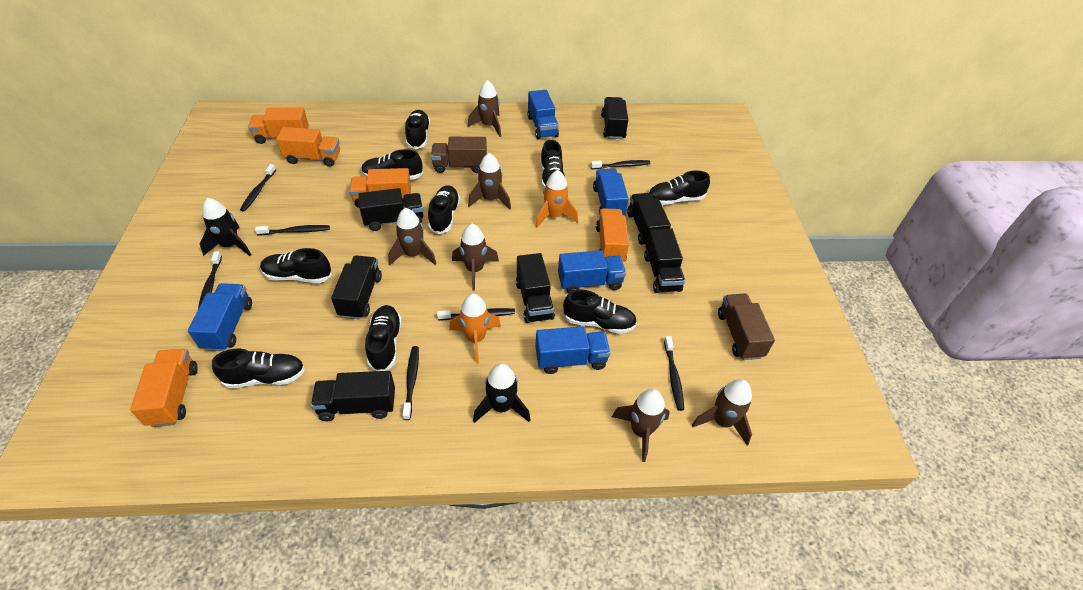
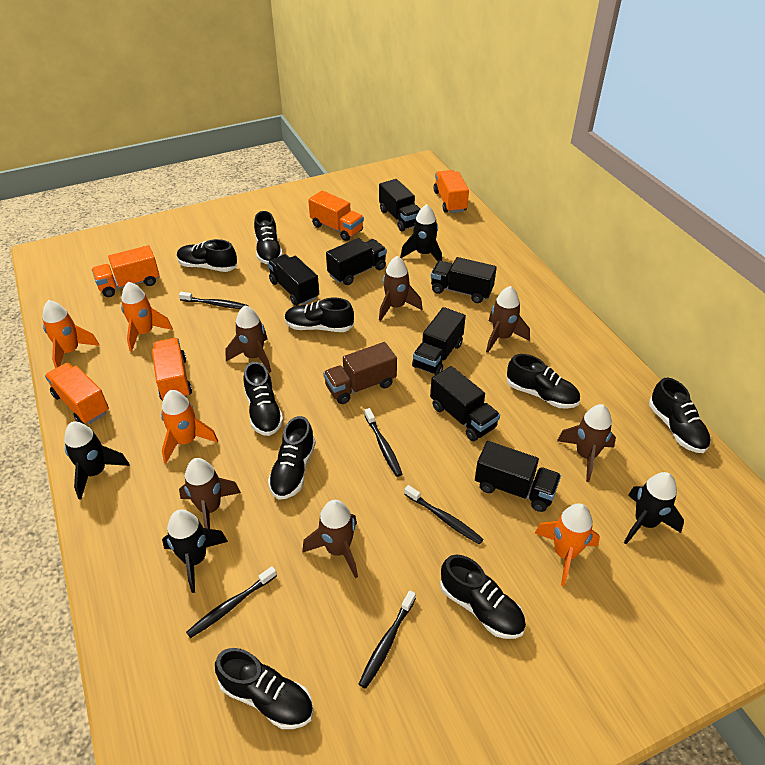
black rocket: [200,198,251,256] [473,363,530,423] = 2 -> [64,421,130,500] [162,509,228,593] [400,204,442,261] [624,472,684,544] = 4
black toothbrush: [198,251,222,309] [240,164,276,212] [255,225,330,235] [403,346,419,420] [437,308,515,320] [591,160,650,169] [664,336,684,411] = 7 -> [179,292,248,309] [186,566,277,638] [359,591,416,689] [365,408,402,477] [404,485,483,545] = 5
blue truck: [188,283,252,351] [527,90,559,139] [535,326,611,374] [558,250,626,293] [593,169,629,215] = 5 -> none = 0
brown truck: [431,137,487,173] [718,294,775,360] = 2 -> [323,342,397,404] = 1
orange rocket: [449,293,501,364] [535,170,578,228] = 2 -> [42,300,100,368] [121,282,173,352] [161,390,218,463] [535,503,600,586] = 4

